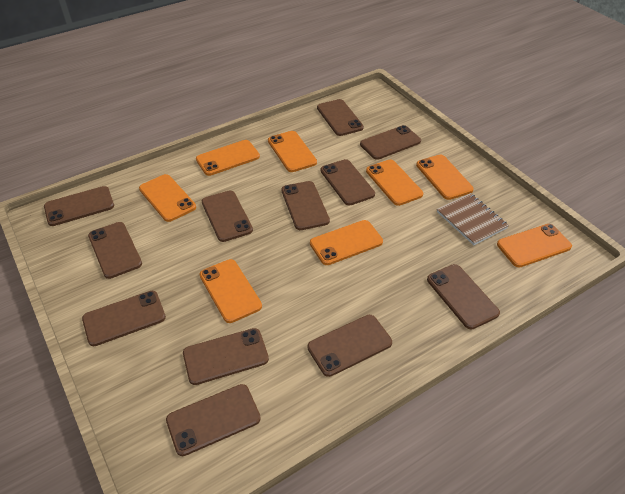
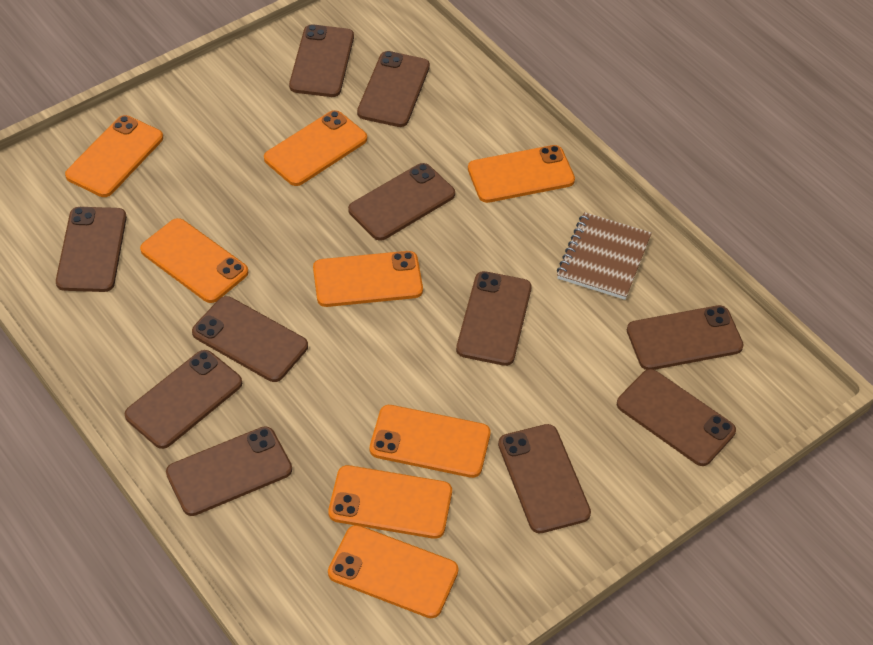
brown phone: [44,186,114,226] [82,291,166,346] [88,222,142,279] [166,384,261,456] [183,328,269,385] [202,191,253,242] [281,181,330,230] [307,315,392,377] [317,99,364,136] [321,159,375,205] [360,125,421,160] [427,264,500,329] = 12 -> [56,207,127,292] [125,350,242,449] [166,426,292,516] [192,296,308,382] [289,24,354,97] [348,163,455,241] [357,51,430,127] [456,271,532,366] [498,424,591,533] [617,369,736,466] [627,305,744,370] = 11

